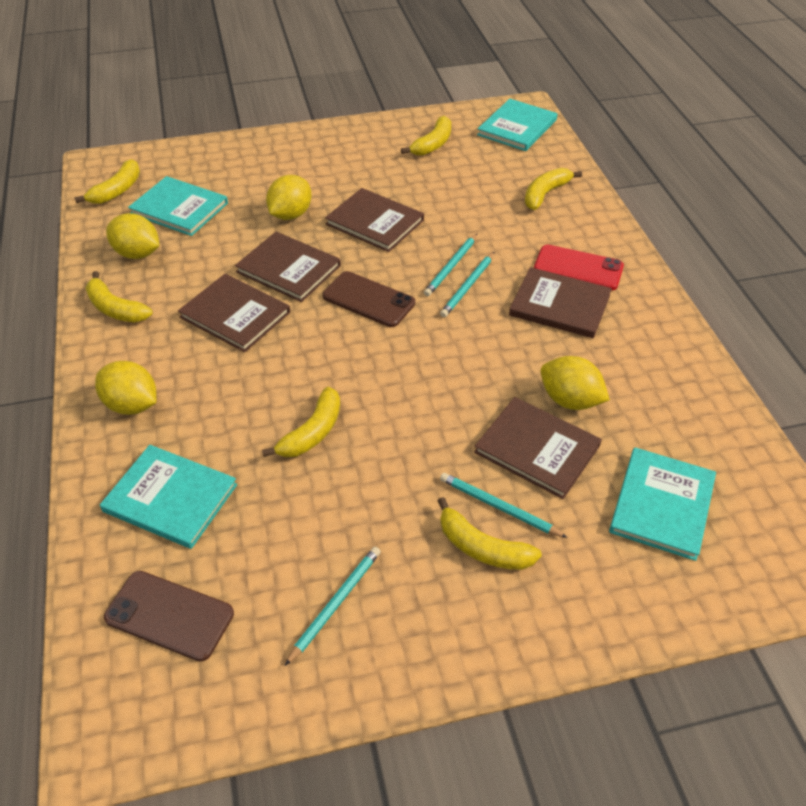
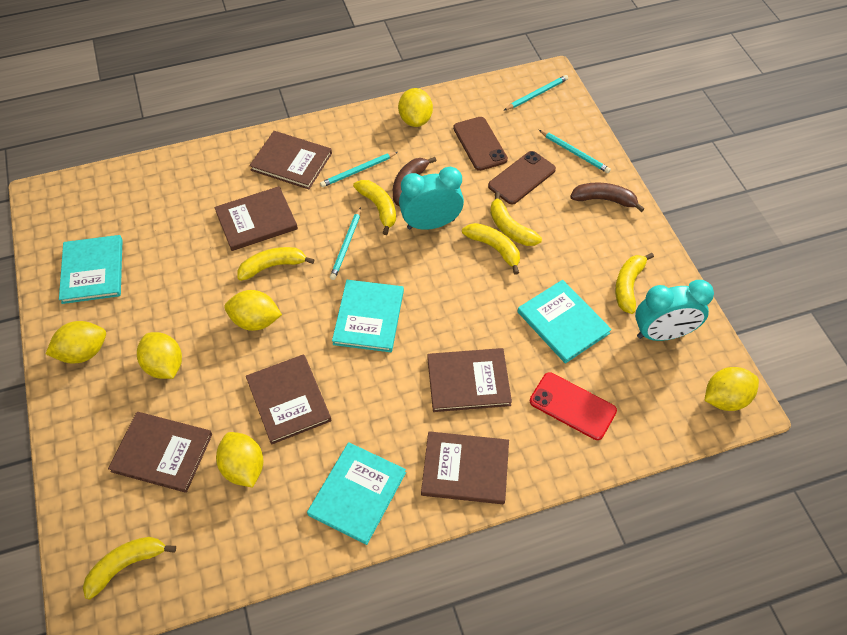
brown banana: none = 0 -> [393,157,437,206] [570,182,644,212] = 2
brown book: [178,274,290,352] [235,232,341,302] [325,188,424,252] [474,397,602,499] [509,267,612,338] = 5 -> [108,412,212,493] [215,186,298,251] [246,354,331,445] [249,131,332,189] [421,431,509,504] [427,348,512,412] = 6
turquoise clock: none = 0 -> [399,167,464,230] [635,280,714,341] = 2
yellow lemon: [95,361,156,415] [106,213,159,259] [266,175,312,220] [541,356,610,410] = 4 -> [46,321,106,364] [137,332,182,379] [216,432,263,488] [225,290,282,331] [398,88,433,127] [704,367,759,411] = 6

